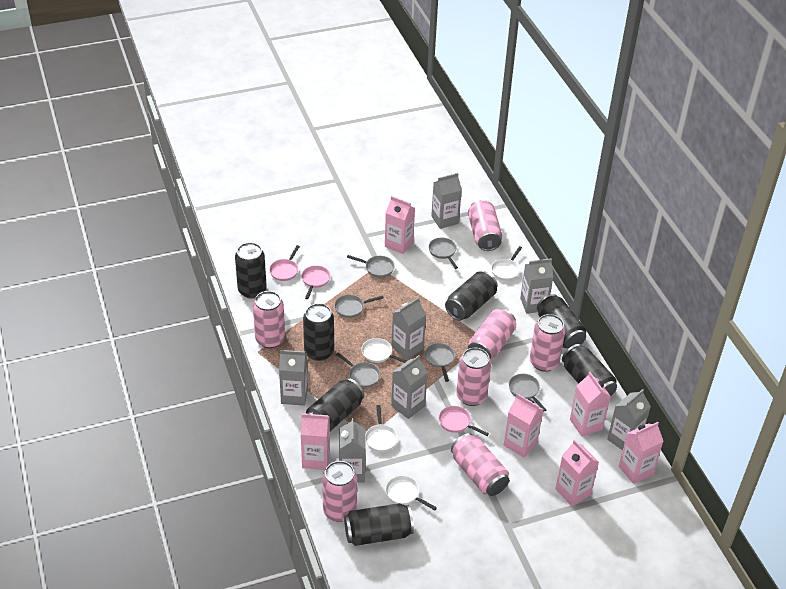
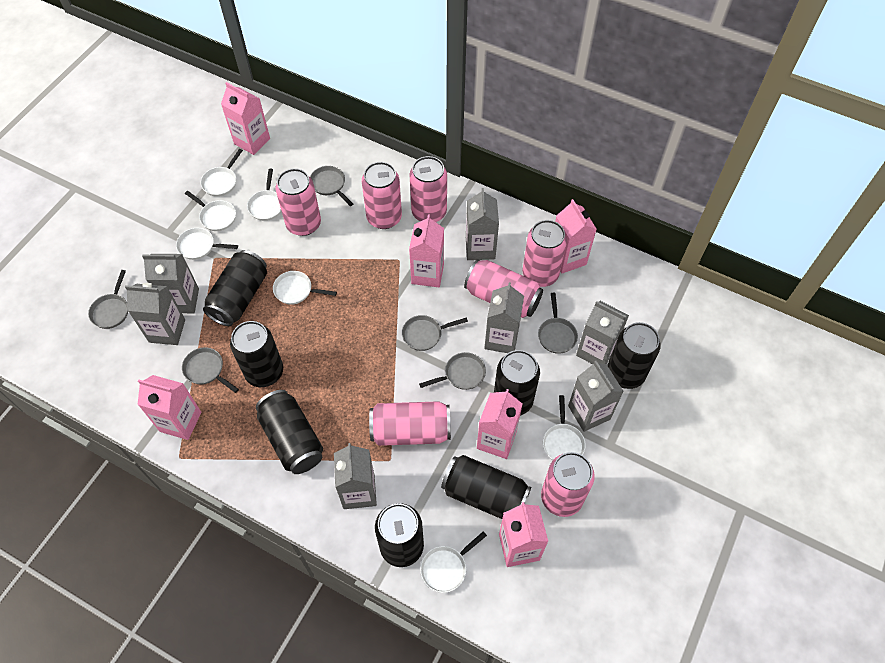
pink pan: [269,245,300,281] [301,265,330,299] [439,406,489,436] = 3 -> none = 0
white pan: [361,338,407,363] [365,405,398,452] [385,475,437,511] [491,246,522,281] = 4 -> [176,228,238,260] [185,191,236,231] [200,149,243,197] [247,169,281,221] [273,271,337,305] [420,531,487,593] [543,395,586,460] = 7

